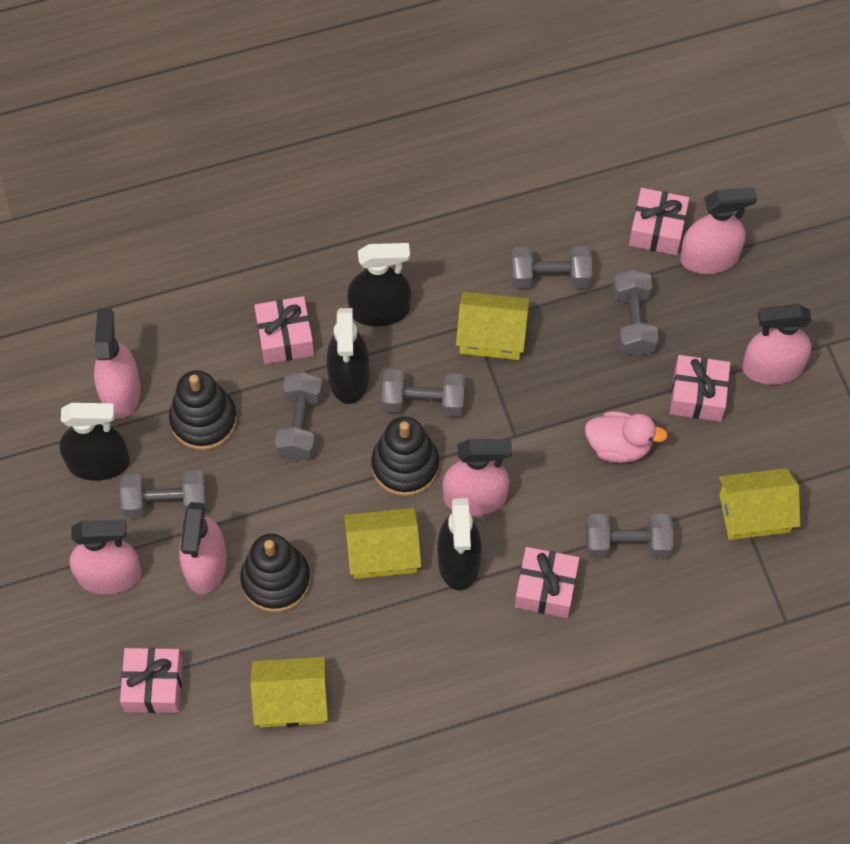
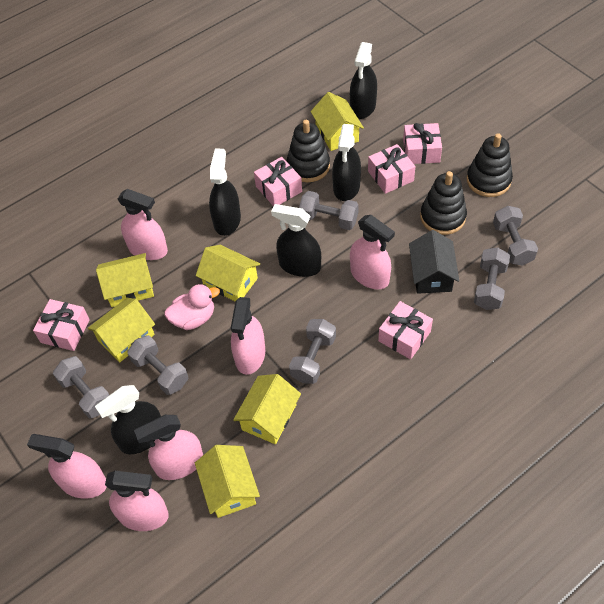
black house: none = 0 -> [409,230,459,294] = 1
black spray bottle: [59,403,130,481] [327,308,369,404] [347,243,411,326] [437,498,482,590] = 4 -> [95,385,161,454] [209,148,241,236] [271,204,321,277] [332,124,361,201] [350,42,377,119] = 5
yellow house: [250,657,328,727] [344,508,422,579] [456,292,529,360] [719,468,800,540] = 4 -> [88,298,155,363] [96,253,154,307] [195,445,260,518] [196,245,260,302] [233,374,301,444] [311,92,364,151] = 6

